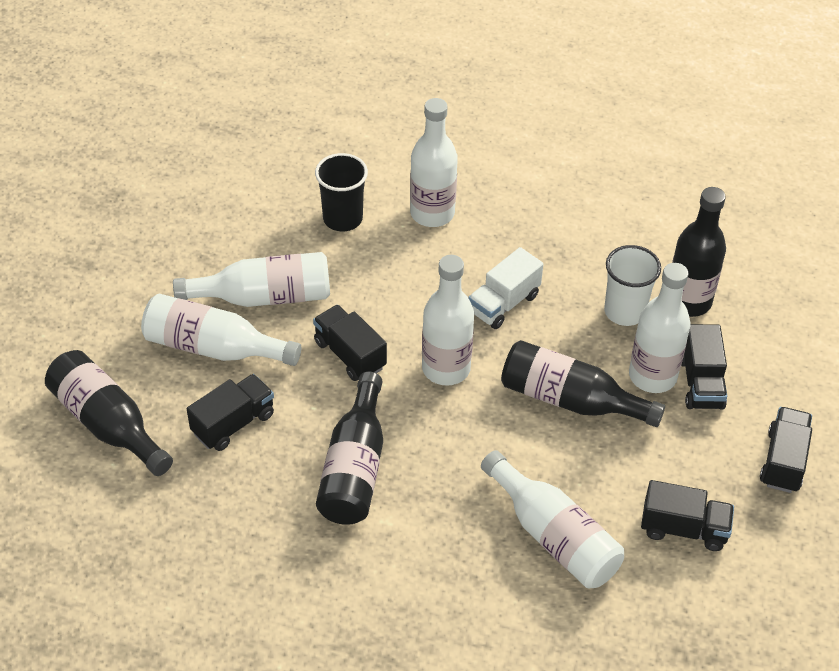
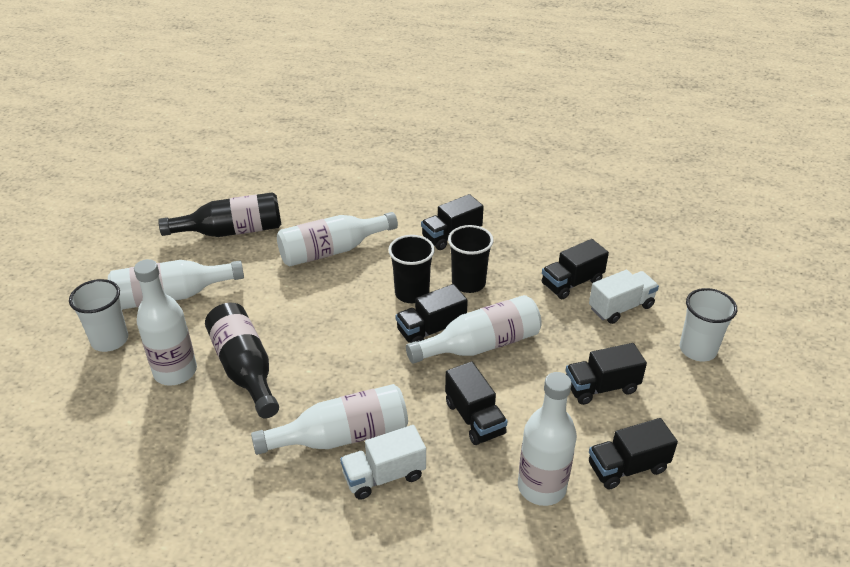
black bottle: [45,350,173,476] [316,372,383,525] [501,340,665,427] [672,187,726,317] = 4 -> [158,192,281,237] [205,303,279,418] = 2
black cup: [315,153,368,231] = 1 -> [388,235,435,303] [448,225,494,293] = 2
black truck: [187,374,274,451] [313,305,387,381] [641,480,734,551] [681,324,727,410] [760,407,812,493] = 5 -> [396,284,468,343] [421,194,484,250] [445,361,508,445] [542,239,609,299] [565,343,647,405] [589,418,678,490] = 6
white cup: [604,245,661,326] = 1 -> [69,279,128,352] [680,288,737,361] = 2
white truck: [468,247,543,329] = 1 -> [340,425,426,500] [589,270,659,324] = 2

